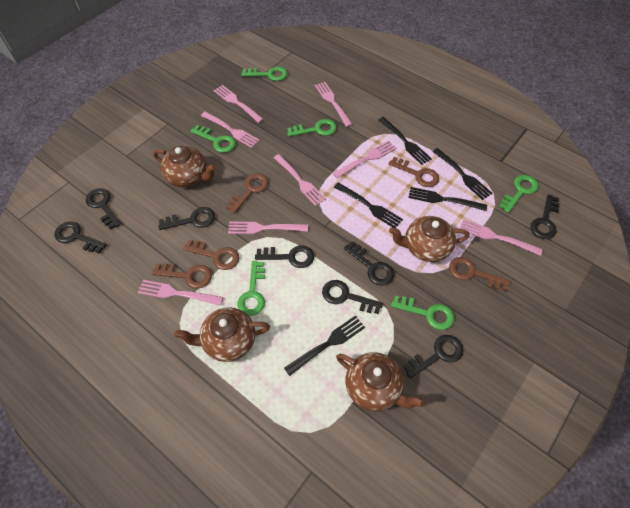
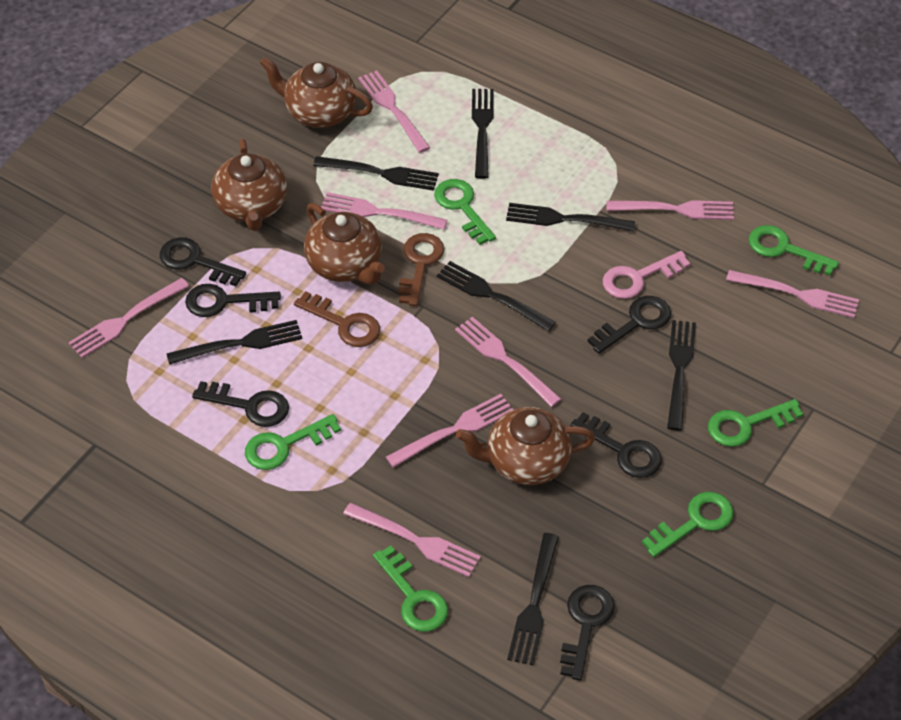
black fork: [284,316,365,376] [334,182,403,228] [379,117,432,165] [408,187,487,211] [432,148,492,200] = 5 -> [166,320,302,365] [313,156,439,191] [437,261,556,332] [472,89,494,179] [506,203,635,232] [507,533,559,666] [667,320,696,431] = 7
black key: [54,222,107,253] [86,188,121,230] [158,207,215,230] [255,246,314,268] [322,280,383,314] [344,241,394,285] [403,335,464,379] [530,194,560,239] = 8 -> [160,237,246,286] [185,284,281,317] [192,381,289,427] [560,585,615,681] [570,412,662,478] [587,296,671,354] = 6
brown key: [152,263,212,289] [183,240,239,270] [226,173,269,214] [389,157,439,187] [449,257,510,291] = 5 -> [294,291,380,347] [398,233,445,306] = 2
pink key: none = 0 -> [603,251,690,299] = 1

